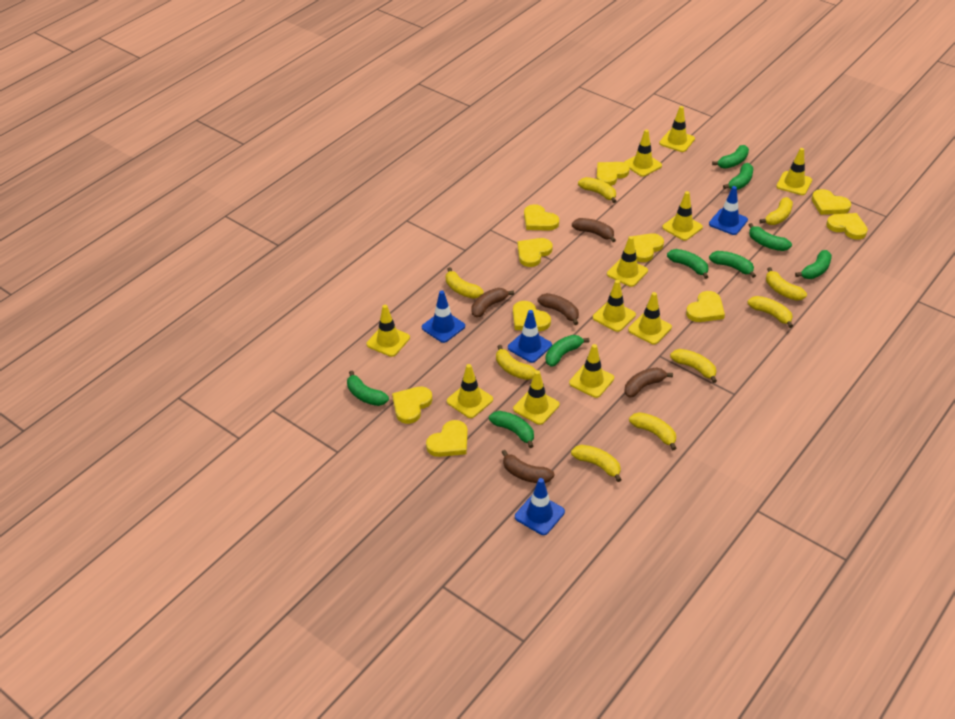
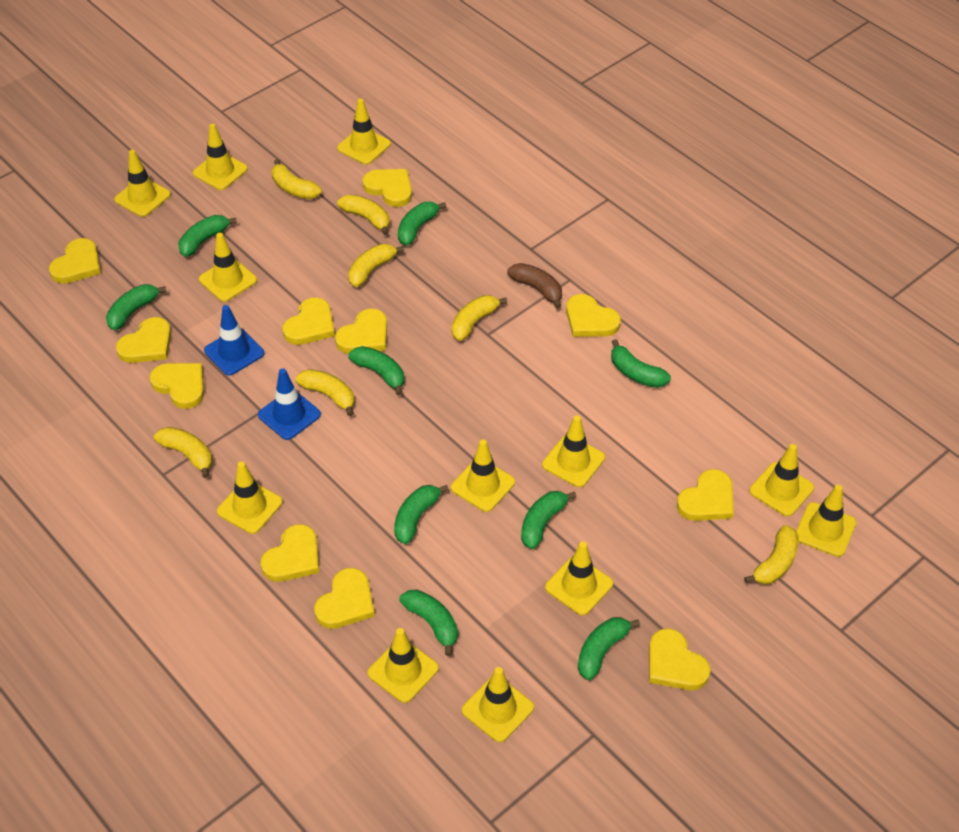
blue traffic cone: [422,290,465,343] [508,310,552,363] [515,478,565,535] [709,186,748,235] = 4 -> [204,305,264,375] [258,368,321,440] = 2
brown banana: [471,288,514,318] [501,450,555,483] [538,293,579,325] [572,218,616,242] [625,367,673,398] = 5 -> [507,263,562,309] = 1
yellow banana: [446,267,484,299] [496,345,536,380] [571,445,622,482] [578,177,616,203] [629,412,677,451] [670,349,717,383] [747,296,793,328] [760,197,793,225] [766,267,807,301] = 9 -> [154,427,212,478] [272,159,322,199] [295,369,355,416] [337,194,390,235] [348,244,404,287] [452,295,507,341] [744,525,798,585] = 7
yellow heart: [392,386,433,424] [426,420,468,457] [513,301,551,331] [518,238,552,267] [524,204,559,231] [597,162,630,186] [628,233,664,262] [686,291,725,322] [812,189,851,215] [826,213,868,240] = 10 -> [49,238,101,284] [116,317,171,363] [150,363,204,409] [260,524,319,582] [282,297,335,345] [314,568,375,629] [335,308,387,354] [362,169,412,207] [566,294,621,337] [649,628,710,690] [677,469,734,521] = 11
yellow traffic cone: [366,305,410,357] [447,364,493,418] [513,370,559,425] [569,344,614,398] [593,280,636,332] [607,236,648,287] [624,129,662,177] [628,292,672,345] [659,106,695,152] [662,191,703,241] [776,148,812,195] = 11 -> [114,150,171,217] [193,124,248,190] [199,233,257,302] [217,461,283,534] [337,99,391,165] [368,628,439,703] [451,439,515,512] [462,667,534,742] [542,415,605,487] [545,541,613,615] [749,444,814,517] [796,485,856,557] = 12

